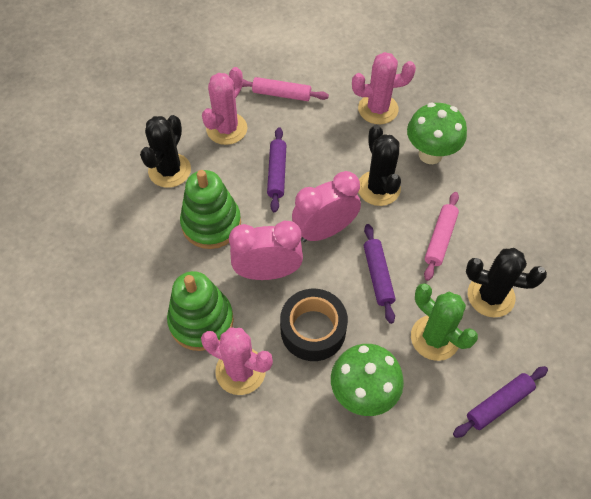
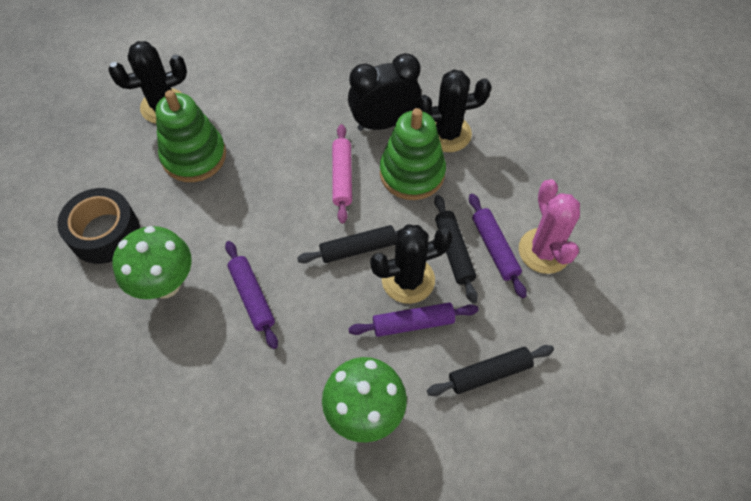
black clock: none = 0 -> [348,53,421,131] = 1
black rolling pin: none = 0 -> [297,225,399,263] [427,345,554,396] [434,195,478,304] = 3
green cactus: [411,283,478,361] = 1 -> none = 0
pink cactus: [201,327,273,395] [202,67,247,145] [352,52,416,124] = 3 -> [519,179,580,274] = 1
pink clock: [229,221,303,280] [292,171,361,242] = 2 -> none = 0
pink rolling pin: [242,77,329,101] [424,192,459,281] = 2 -> [332,124,352,224] = 1

